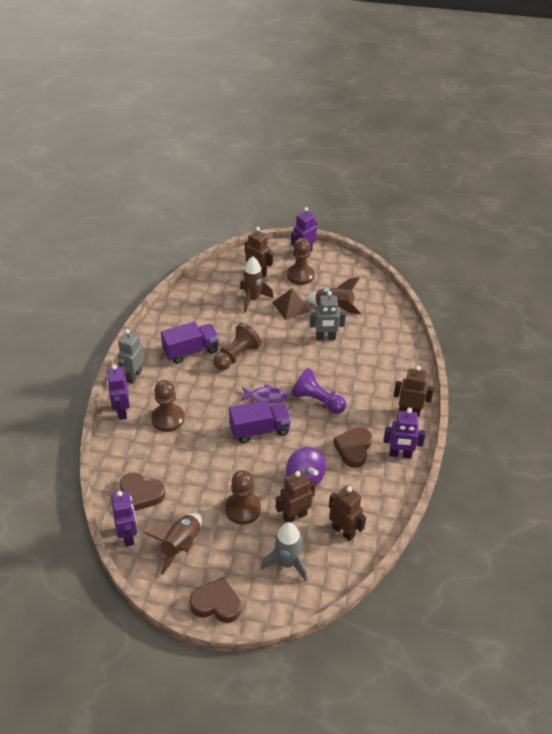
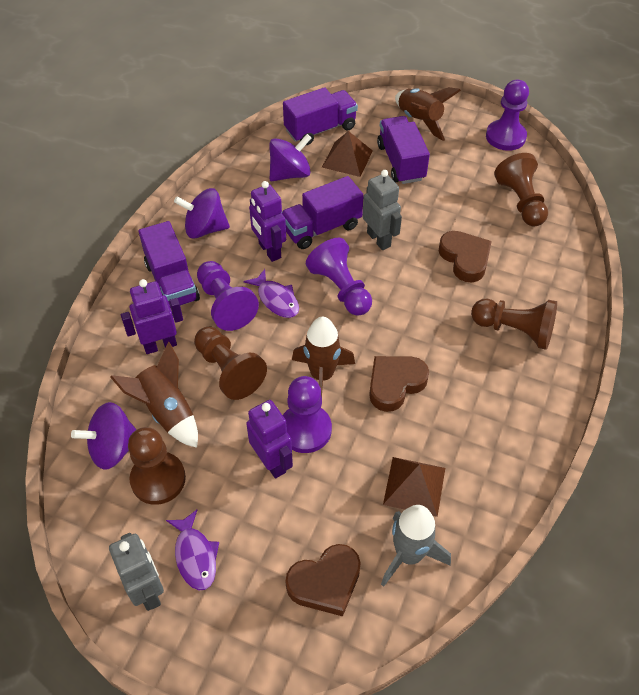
brown pyramid: [272,288,310,320] = 1 -> [322,131,373,177] [383,457,445,517] = 2
brown robot: [245,227,273,278] [276,471,315,523] [329,485,366,541] [393,366,434,417] = 4 -> none = 0
purple fish: [241,384,288,403] = 1 -> [166,510,219,590] [244,269,299,318] = 2
purple pawn: [291,368,346,414] = 1 -> [197,261,259,331] [283,376,332,453] [306,238,372,316] [486,79,529,151] = 4
purple robot: [107,365,130,420] [111,491,138,547] [291,207,317,252] [383,408,426,459] = 4 -> [121,279,183,354] [246,400,293,479] [249,181,286,262] = 3
purple spinning top: [286,447,326,486] = 1 -> [71,402,137,470] [174,188,230,239] [269,134,311,181] = 3
purple truck: [161,322,219,364] [229,400,291,444] = 2 -> [139,221,200,308] [281,176,364,249] [283,87,358,145] [377,116,430,184] = 4

